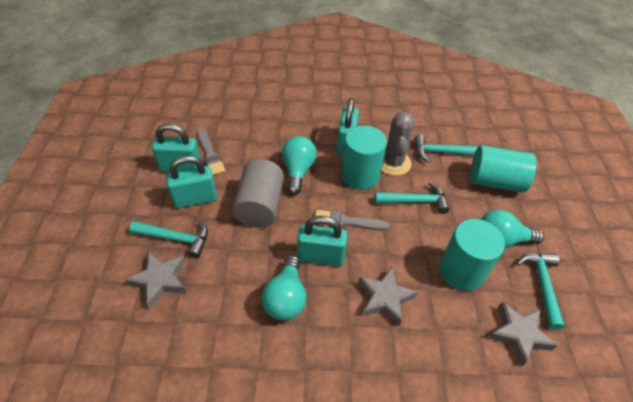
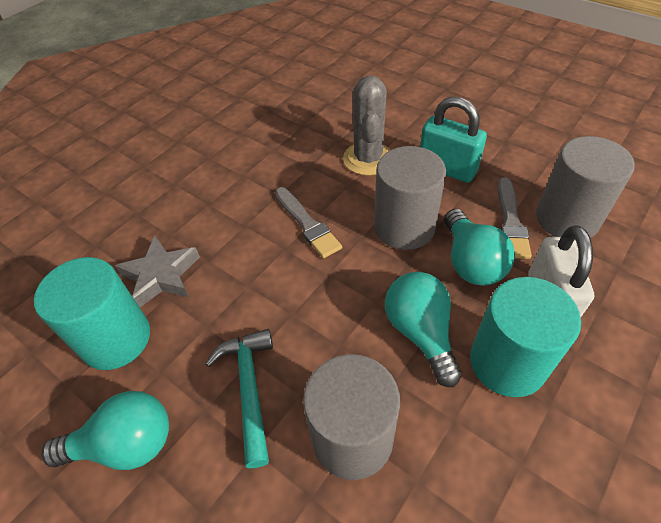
grey cylinder: [232,159,284,228] = 1 -> [303,354,400,480] [374,146,446,250] [536,136,635,241] = 3
grey star: [125,252,186,309] [358,267,418,326] [488,302,558,366] = 3 -> [115,235,200,307] = 1
turquoise cylinder: [341,126,387,190] [439,219,505,291] [470,145,536,192] = 3 -> [34,257,150,370] [470,277,581,397] = 2
turquoise hammer: [129,220,208,258] [375,182,450,214] [414,134,479,162] [517,253,564,330] = 4 -> [205,329,273,468] = 1
turquoise padlock: [152,123,201,172] [166,156,217,208] [297,216,348,266] [336,98,359,155] = 4 -> [420,97,487,183] = 1
white padlock: none = 0 -> [528,225,594,317] = 1

